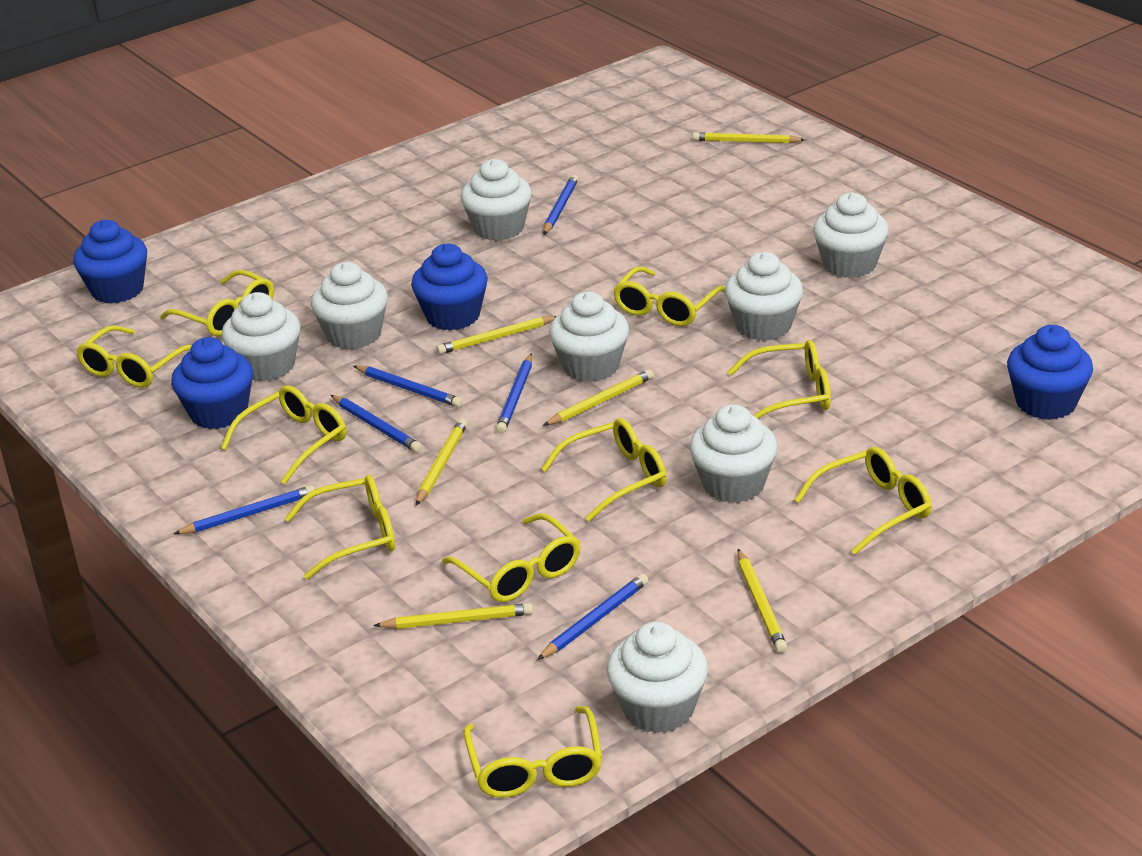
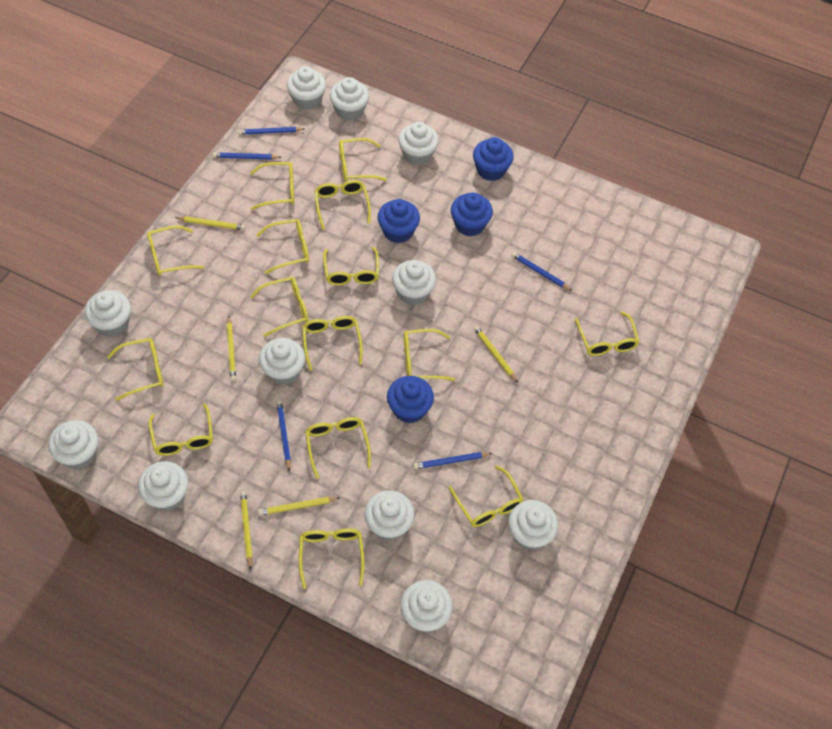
blue pencil: [174,485,315,534] [331,395,422,452] [354,365,463,407] [496,353,532,434] [537,574,648,660] [543,175,578,235] = 6 -> [212,152,281,160] [238,127,305,135] [276,400,291,472] [413,452,492,469] [511,252,573,291] = 5
white cupcake: [222,292,301,381] [311,262,388,350] [461,159,532,241] [549,291,629,382] [606,622,708,733] [689,404,778,503] [725,252,803,341] [813,193,889,278] = 8 -> [48,420,98,469] [85,290,131,337] [138,461,188,511] [259,338,305,385] [287,66,326,110] [330,77,369,121] [364,490,415,540] [392,260,436,305] [398,122,439,165] [400,580,453,632] [508,500,558,550] = 11
yellow glasses: [77,325,192,388] [160,270,274,336] [221,385,346,484] [285,475,395,579] [442,513,581,602] [464,706,603,798] [541,418,667,522] [613,266,725,327] [728,340,831,419] [795,447,932,555] = 10 -> [107,338,163,401] [147,225,204,276] [149,403,213,456] [250,162,294,210] [250,277,308,337] [256,219,309,274] [299,528,365,589] [302,316,363,371] [305,417,371,479] [314,180,371,230] [323,247,379,286] [339,138,387,182] [404,329,455,381] [449,465,524,527] [575,311,639,356] = 15
yellow pencil: [373,603,533,629] [416,419,467,506] [437,316,557,354] [543,369,654,426] [692,132,805,143] [737,549,787,653] = 6 -> [175,216,245,230] [227,316,236,381] [240,491,253,570] [258,497,340,516] [474,326,518,383] = 5

